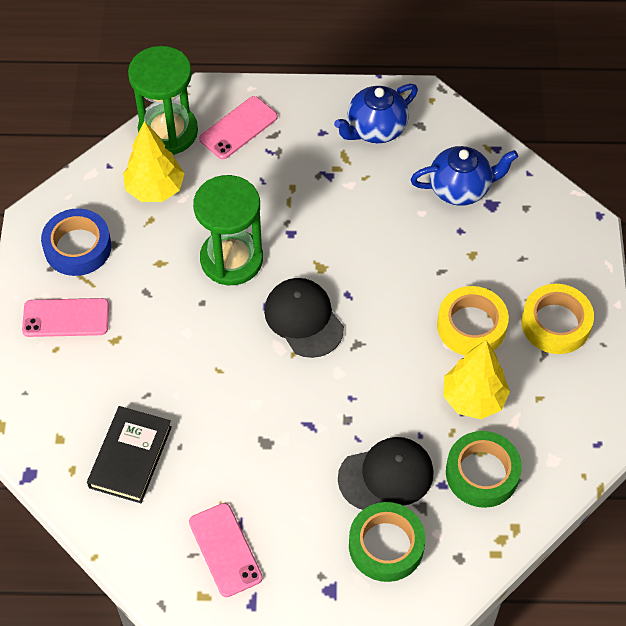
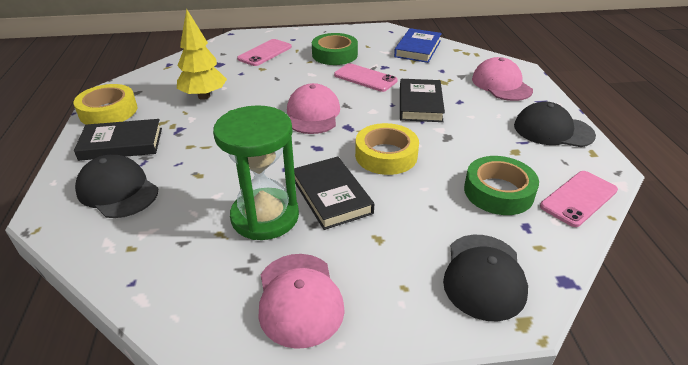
black book: [87,406,172,503] = 1 -> [74,119,162,161] [294,156,374,230] [400,79,445,122] = 3
black cap: [264,278,344,358] [338,437,434,510] = 2 -> [75,155,158,218] [443,235,528,321] [514,101,596,147] = 3
blue book: none = 0 -> [394,28,442,63] = 1
blue tape: [41,208,112,276] = 1 -> none = 0
blue teapot: [334,84,418,143] [410,146,518,206] = 2 -> none = 0
green hourglass: [128,46,198,155] [193,175,263,285] = 2 -> [213,105,299,240] = 1
pink cap: none = 0 -> [258,254,345,349] [287,83,340,134] [472,57,533,101] = 3
yellow tree: [123,121,185,202] [443,340,510,419] = 2 -> [177,9,227,100] = 1

